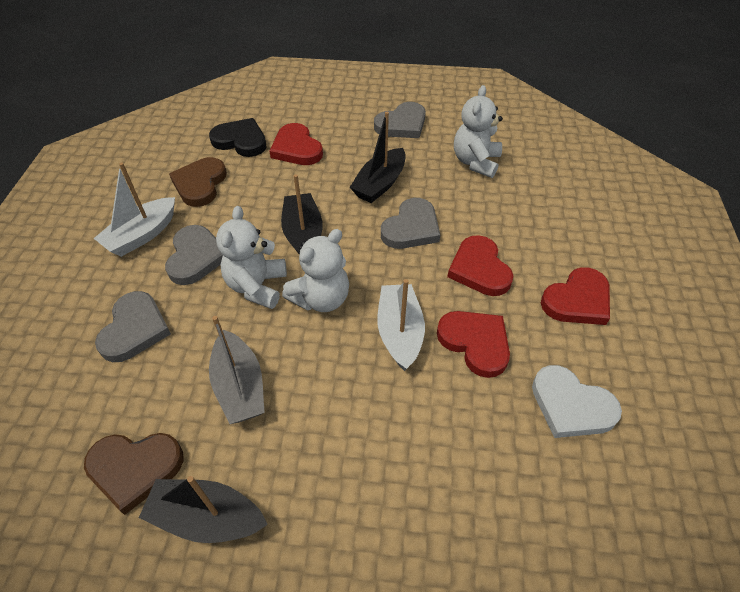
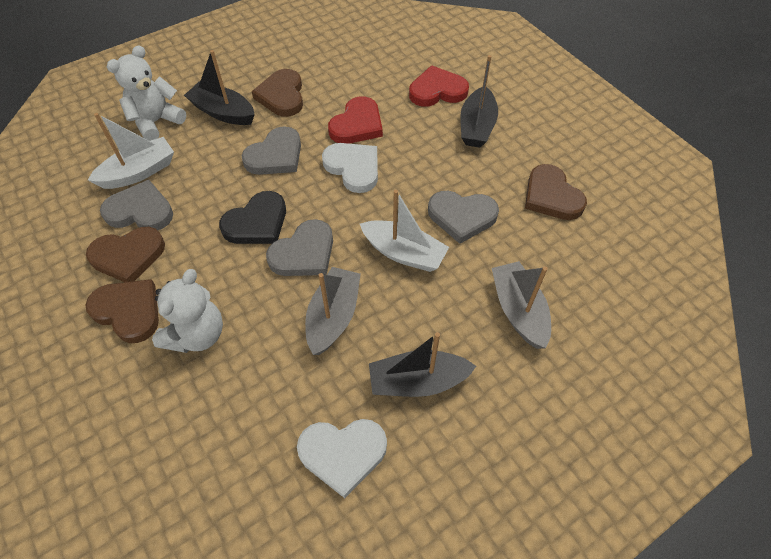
brown heart: [84,433,183,515] [169,157,227,207] = 2 -> [85,279,159,343] [86,227,165,282] [252,69,303,117] [525,164,587,220] = 4
grey boat: [209,316,265,424] = 1 -> [305,267,361,355] [492,261,551,349] = 2
red heart: [270,123,323,165] [437,311,510,378] [447,235,513,296] [541,267,610,325] = 4 -> [328,96,383,144] [409,65,469,107] = 2
white heart: [532,365,622,438] = 1 -> [297,419,387,498] [322,143,378,193] = 2
white teddy bear: [216,206,287,309] [282,229,349,312] [454,85,503,178] = 3 -> [107,45,186,141] [152,269,223,353] = 2

